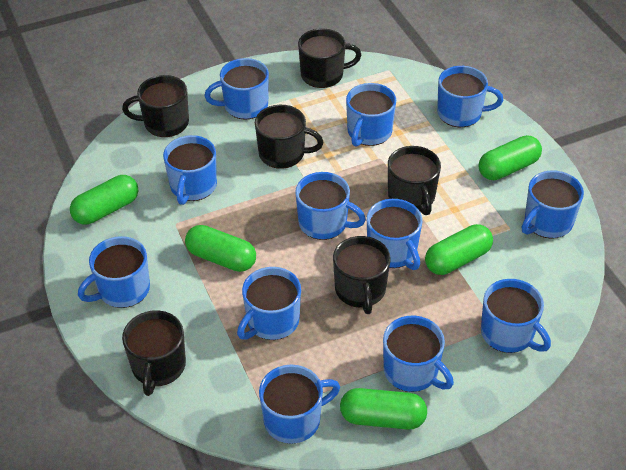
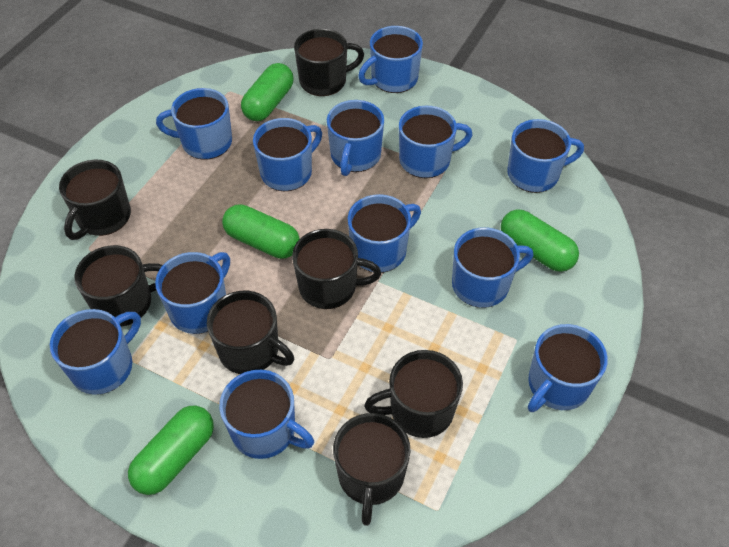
black mug: [122,75,189,137] [122,310,186,396] [255,105,324,169] [298,28,361,88] [333,236,391,314] [388,146,441,215] = 6 -> [59,160,131,240] [75,245,163,327] [207,291,294,374] [292,229,381,309] [294,29,364,96] [333,413,410,526] [364,350,463,438] = 7
green capsule: [70,175,138,225] [185,225,256,272] [340,388,427,430] [425,224,493,275] [479,135,542,180] = 5 -> [128,406,214,495] [222,204,300,259] [241,63,294,121] [501,210,579,272] = 4

